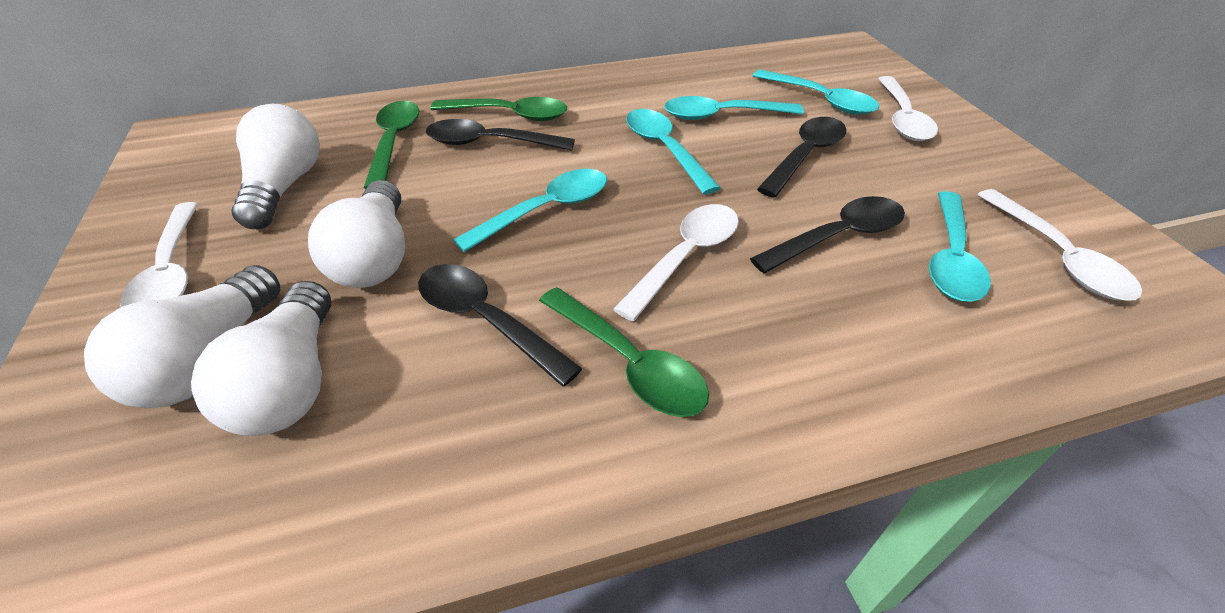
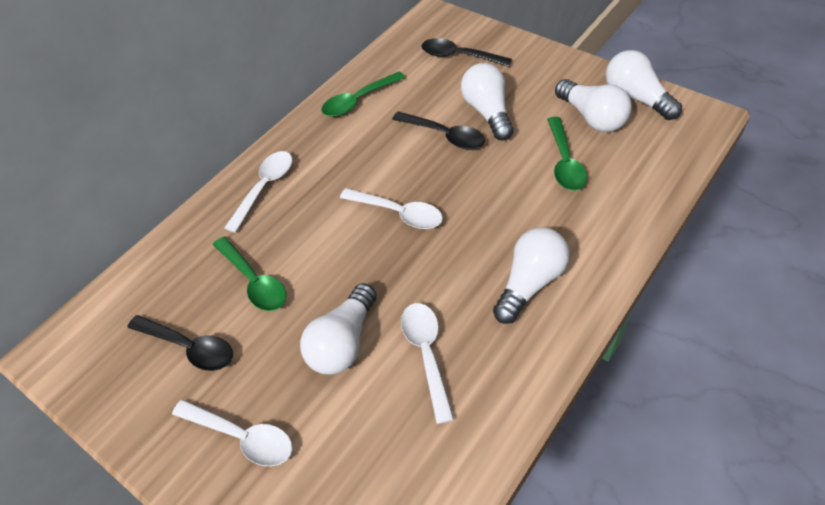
black spoon: [418,264,583,387] [426,119,575,151] [750,196,905,273] [757,117,846,197] = 4 -> [127,315,233,371] [392,111,485,149] [421,38,512,67] = 3
turquoise spoon: [453,169,607,252] [626,109,720,195] [664,96,804,120] [753,69,879,115] [929,191,991,302] = 5 -> none = 0
white light bulb: [84,265,280,408] [191,281,331,436] [231,104,320,229] [308,180,405,288] = 4 -> [300,283,377,375] [461,63,514,140] [493,227,570,324] [555,79,632,132] [606,50,682,120] = 5

